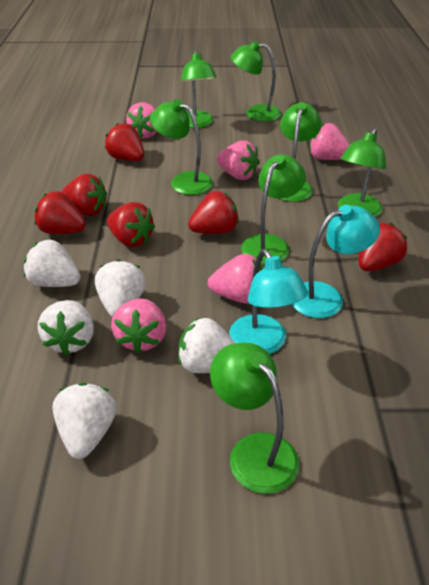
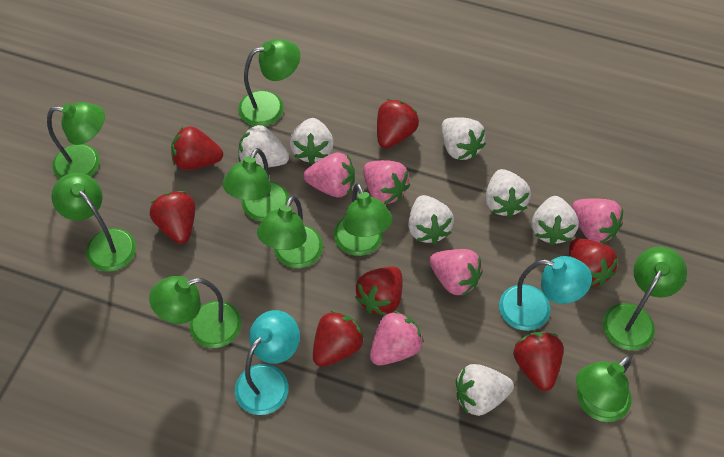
green lamp: [150,99,213,195] [181,50,217,128] [210,343,299,494] [231,41,281,122] [241,154,306,264] [280,102,322,202] [338,128,386,217] = 7 -> [47,102,105,179] [51,173,136,272] [149,276,242,348] [223,148,289,222] [238,39,300,126] [257,195,323,268] [334,183,392,256] [576,355,632,422] [602,247,687,351] = 9
red strawberry: [34,191,86,234] [61,174,107,216] [105,123,144,161] [107,202,155,247] [188,191,239,234] [359,222,407,271] = 6 -> [150,191,195,244] [171,126,223,170] [313,311,365,367] [355,266,402,315] [377,99,419,149] [513,332,564,391] [569,238,618,287] = 7
white strawberry: [24,240,80,287] [38,300,94,355] [52,383,116,459] [95,259,146,317] [178,317,235,373] = 5 -> [238,125,289,168] [290,118,334,164] [408,195,454,244] [441,117,486,160] [456,364,514,416] [485,169,531,218] [532,196,579,245] = 7

